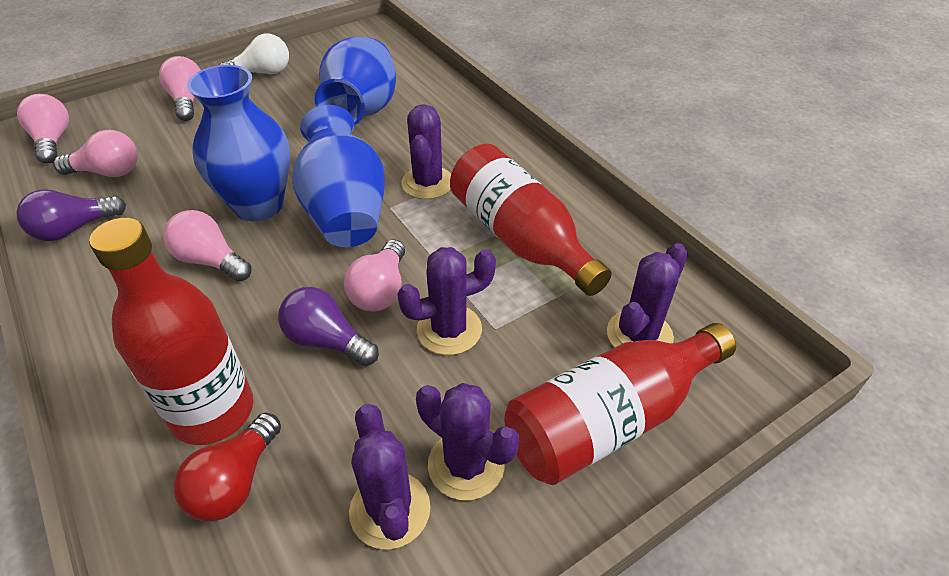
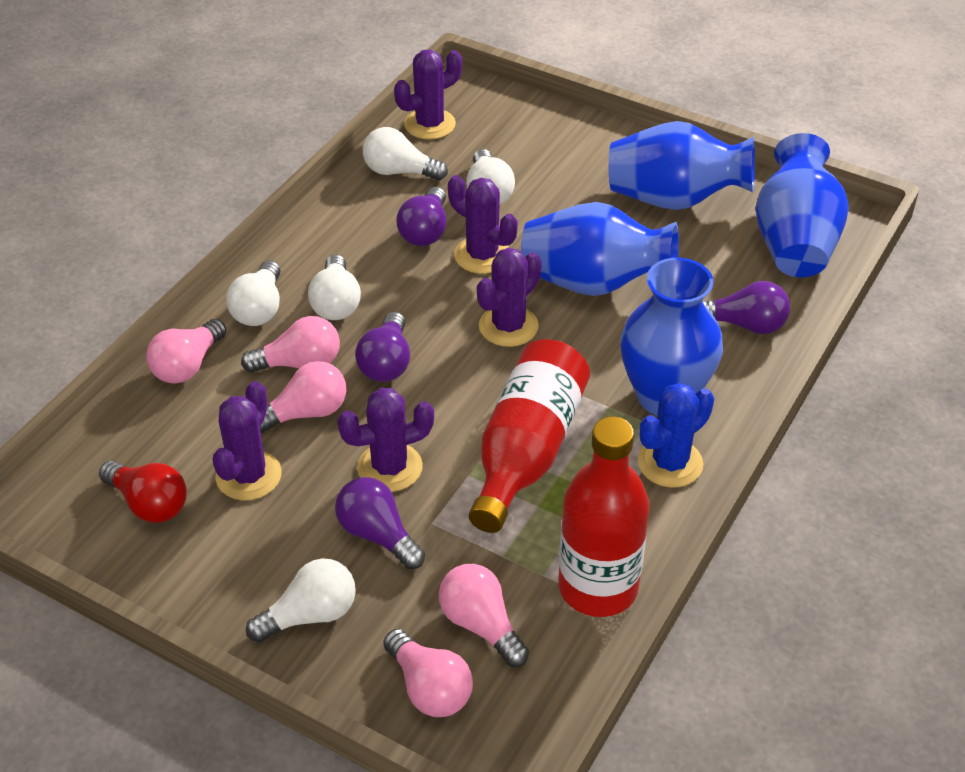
blue cactus: none = 0 -> [638,383,714,488] = 1
blue vase: [187,65,290,221] [292,105,385,247] [314,37,396,126] = 3 -> [521,202,679,296] [608,121,755,210] [620,258,723,415] [755,133,849,277] = 4
purple light bulb: [16,189,126,241] [278,287,379,366] = 2 -> [335,477,425,569] [355,312,410,382] [396,187,446,246] [703,281,790,334] = 4
red bottle: [89,218,253,445] [450,144,612,296] [504,323,736,485] = 3 -> [469,339,590,533] [558,417,649,617] = 2
white light bulb: [220,34,289,75] = 1 -> [226,260,280,326] [246,558,356,643] [308,254,361,320] [363,127,448,180] [466,149,515,204] = 5

